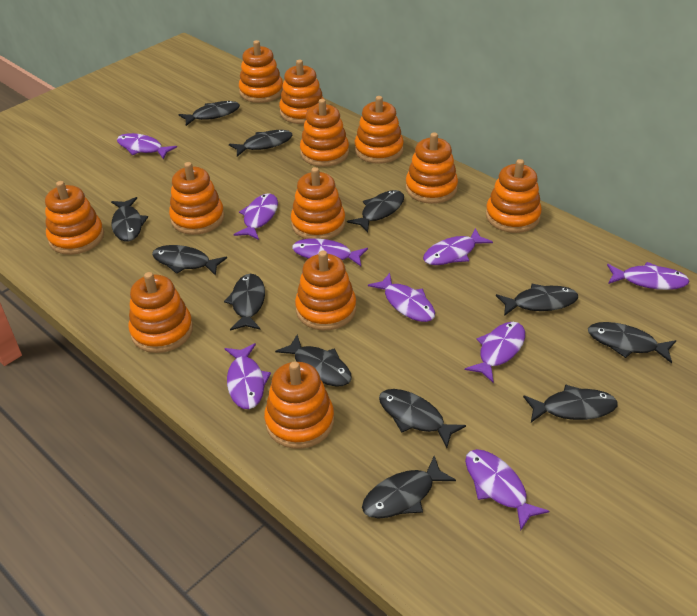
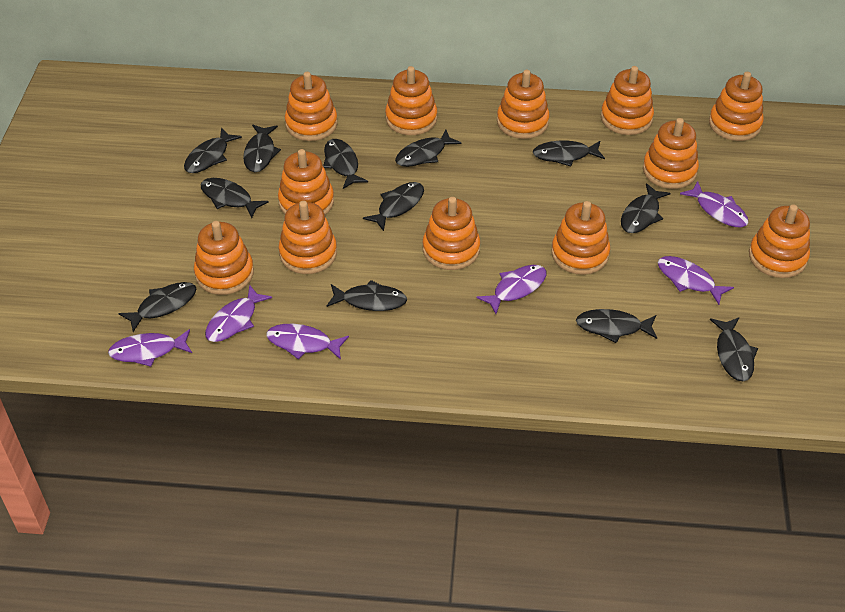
purple fish: [117,133,177,159] [225,343,271,409] [233,194,278,240] [292,238,368,266] [368,273,435,322] [423,228,493,265] [465,322,525,383] [465,449,549,530] [607,262,689,290] = 9 -> [108,329,192,367] [205,285,272,342] [266,324,349,360] [476,265,547,314] [658,256,734,305] [680,181,749,227] = 6

